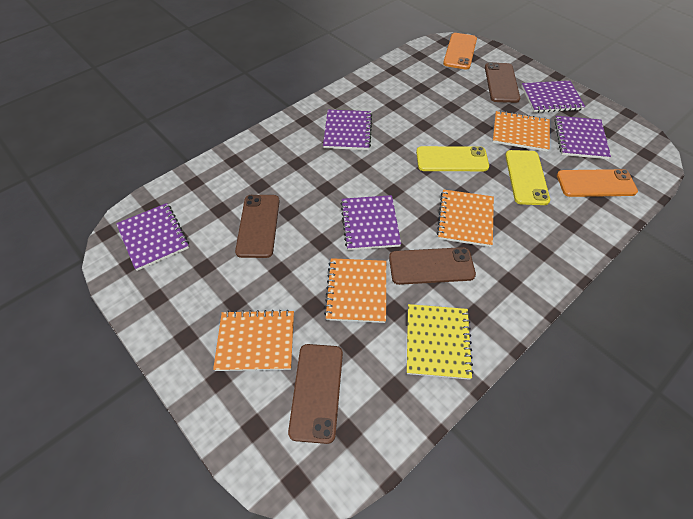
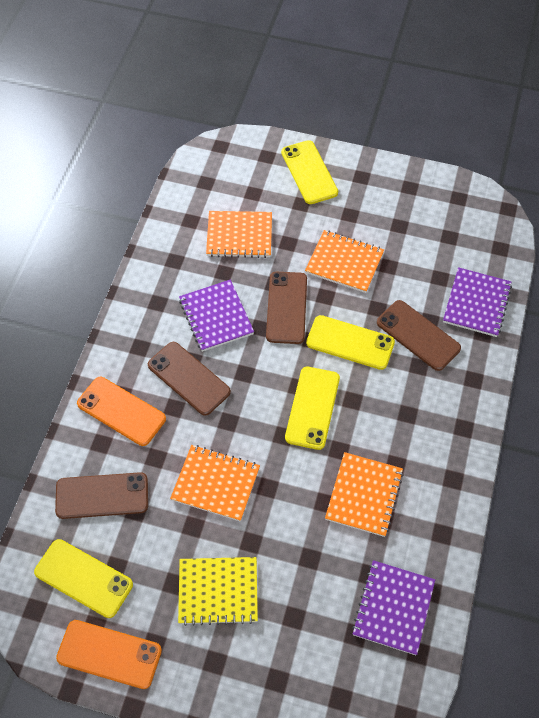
purple notebook: [116,203,189,271] [323,110,372,150] [341,195,401,250] [521,81,585,113] [554,116,611,159] = 5 -> [179,279,254,352] [352,560,435,655] [443,267,512,337] = 3
yellow phone: [416,146,489,171] [505,150,550,205] = 2 -> [34,539,133,618] [281,140,338,204] [285,367,340,450] [306,315,395,370] = 4

